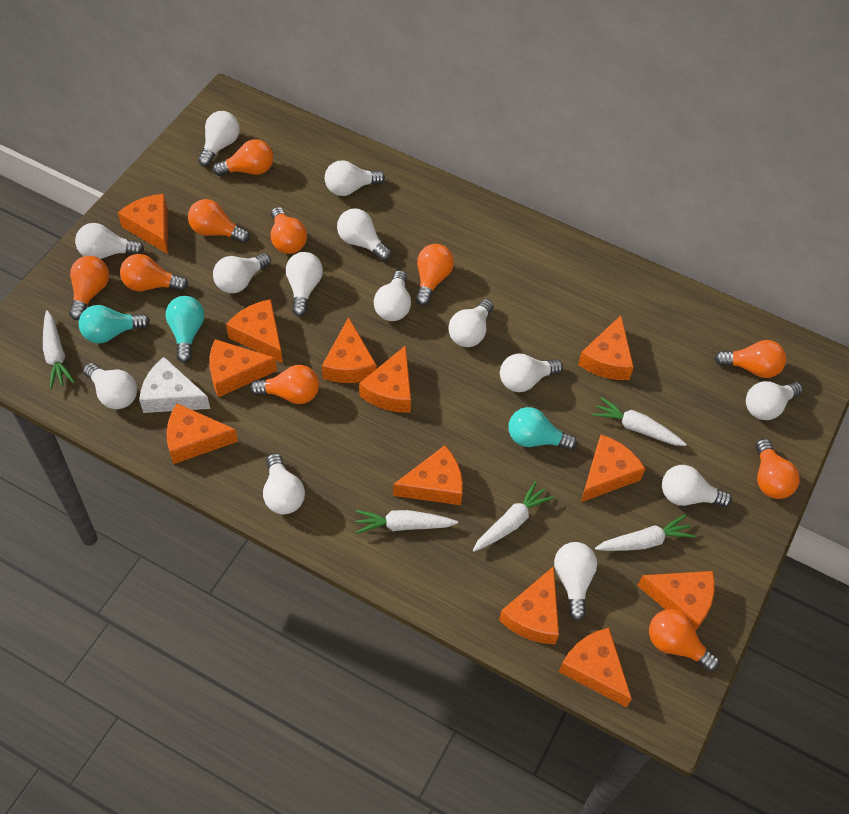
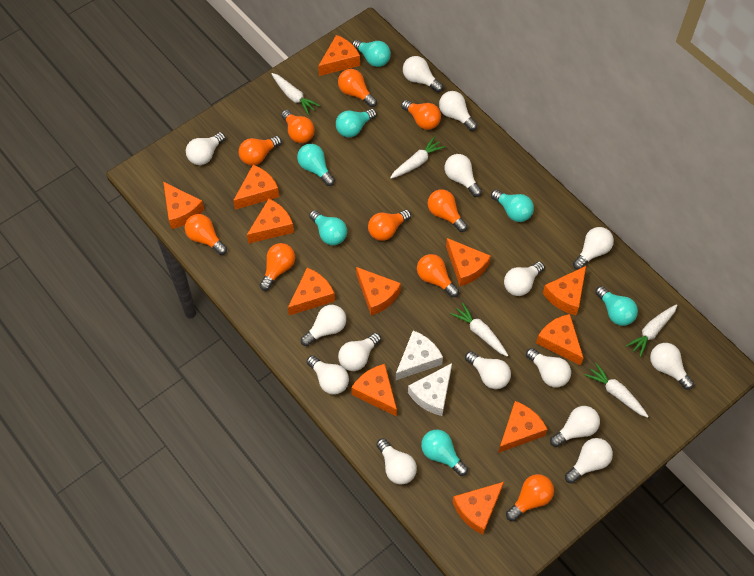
turquoise light bulb: [79,305,150,343] [166,296,204,363] [509,407,577,450] = 3 -> [297,144,335,186] [309,210,347,245] [336,109,377,137] [352,40,391,67] [421,429,468,476] [491,189,534,222] [595,286,638,326] = 7
white cheese: [139,357,210,413] = 1 -> [396,331,443,380] [408,363,452,416] = 2
white light bulb: [75,223,144,259] [83,363,137,409] [198,111,240,167] [213,253,271,293] [263,453,305,514] [286,252,323,316] [325,160,385,196] [337,208,391,261] [374,270,411,321] [448,299,494,347] [500,353,563,392] [554,542,597,621] [662,465,732,508] [746,381,803,420] = 14 -> [186,132,226,165] [301,305,346,346] [306,355,349,395] [338,333,381,371] [376,438,417,485] [403,56,443,93] [439,91,477,131] [445,154,482,197] [465,351,511,389] [504,261,545,296] [526,348,571,387] [550,406,600,447] [565,438,613,484] [573,227,614,270] [650,343,694,390] = 15

